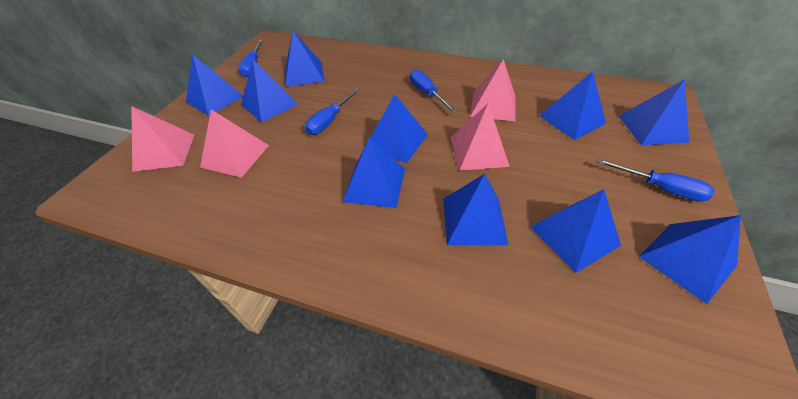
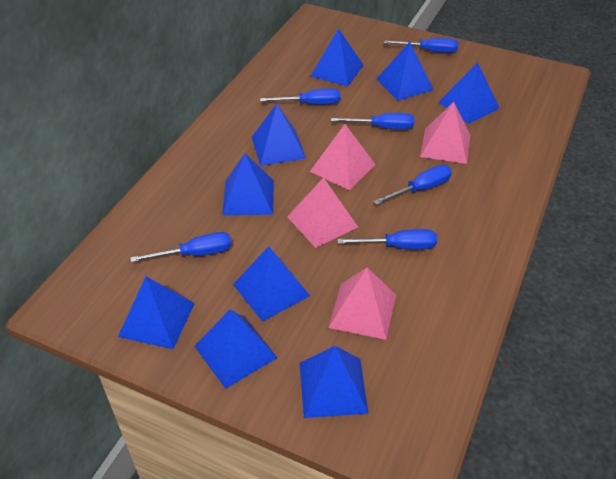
blue pyramid: [186,55,243,116] [241,59,298,122] [285,31,324,87] [343,137,405,208] [371,94,428,163] [443,174,508,245] [531,189,621,273] [539,71,606,140] [619,79,689,145] [639,215,741,304] = 10 -> [118,277,195,349] [194,309,278,389] [222,154,274,215] [233,246,310,322] [252,104,306,166] [300,346,369,418] [310,28,364,86] [377,42,434,101] [438,62,500,124] = 9
blue screwdriver: [238,40,263,77] [305,88,360,135] [410,69,457,112] [596,158,715,202] = 4 -> [130,232,231,262] [260,88,340,105] [331,113,414,129] [338,229,437,249] [373,165,452,205] [384,38,458,53] = 6

